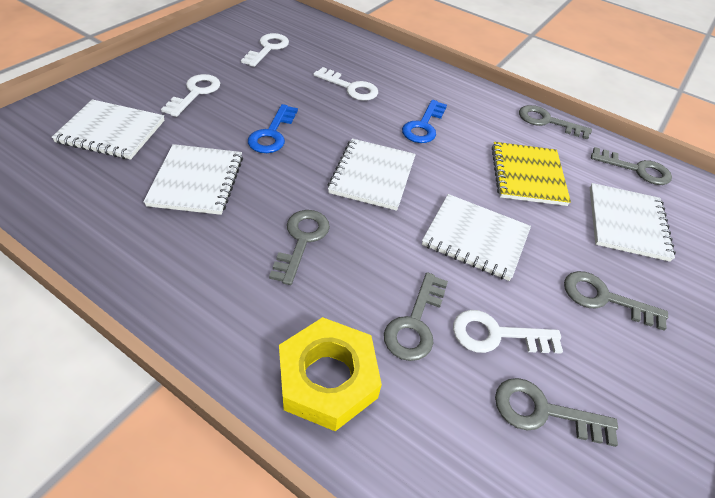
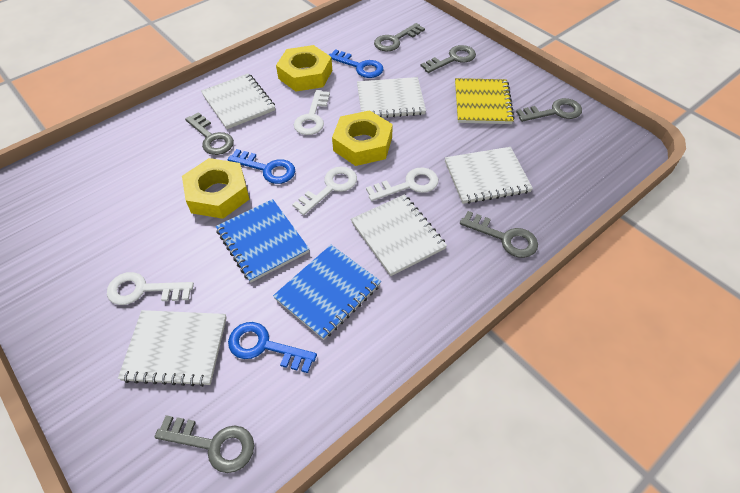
blue key: [248,104,298,153] [402,100,447,143] = 2 -> [228,149,295,184] [228,322,317,373] [329,49,383,78] = 3
blue notebook: none = 0 -> [216,199,309,282] [273,245,381,340] = 2
yellow nut: [279,317,382,431] = 1 -> [182,158,249,219] [276,45,332,91] [332,110,393,166] = 3

